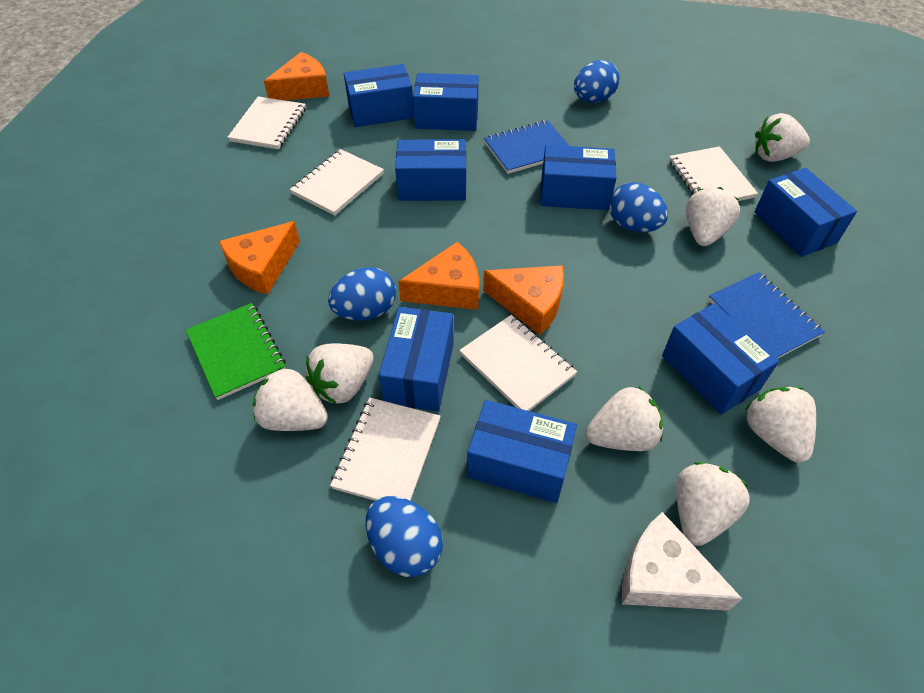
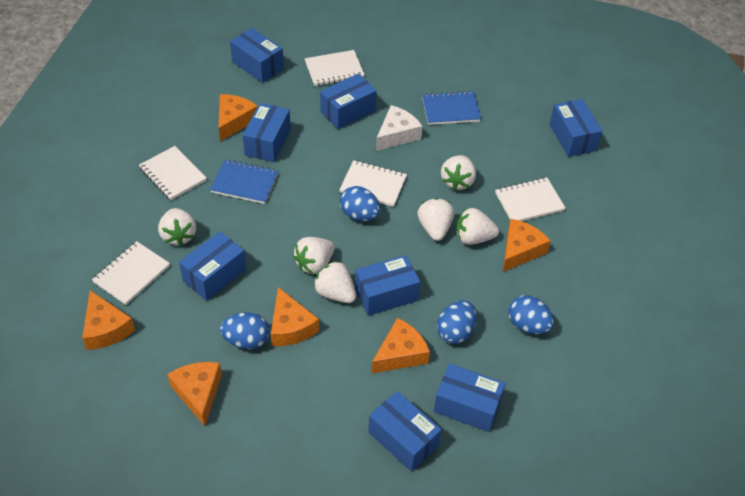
green notebook: [186,303,286,400] = 1 -> none = 0
orange cheese: [219,221,300,295] [264,52,329,100] [398,242,479,310] [483,265,564,335] = 4 -> [82,290,135,350] [167,362,222,426] [219,94,258,141] [271,287,319,346] [372,318,430,373] [503,219,551,272] = 6
white strawberry: [253,367,328,431] [306,343,373,404] [586,386,663,451] [676,462,750,546] [686,187,740,246] [745,387,816,463] [755,113,810,162] = 7 -> [158,208,196,246] [293,237,335,274] [314,261,356,303] [418,198,454,241] [441,155,476,191] [456,208,499,245] = 6

